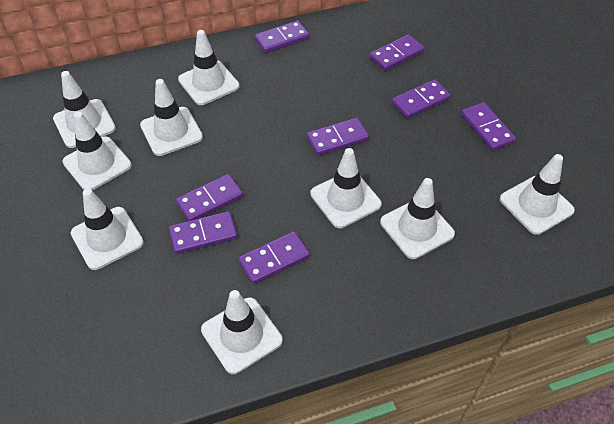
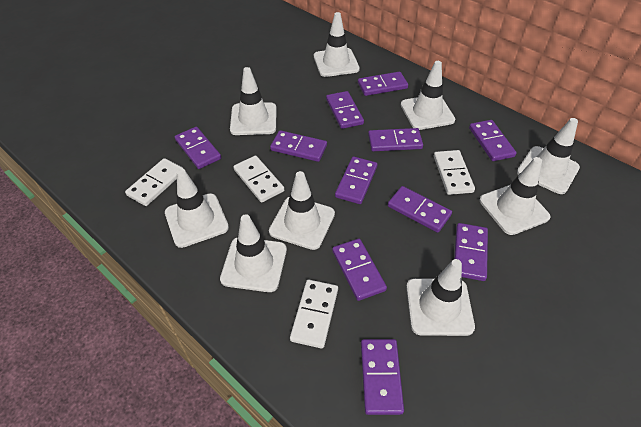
purple domino: [169,211,237,254] [176,174,243,221] [238,231,310,284] [254,20,309,53] [307,118,369,155] [370,34,424,71] [392,80,451,118] [461,102,516,151] = 8 -> [175,127,221,169] [270,130,327,162] [326,91,364,129] [332,239,387,301] [335,156,377,204] [358,72,408,96] [361,339,404,415] [368,128,423,151] [388,186,452,233] [454,223,488,281] [469,120,517,161] = 11
white domino: none = 0 -> [125,158,184,206] [234,155,284,203] [290,280,338,349] [434,150,475,195] = 4

